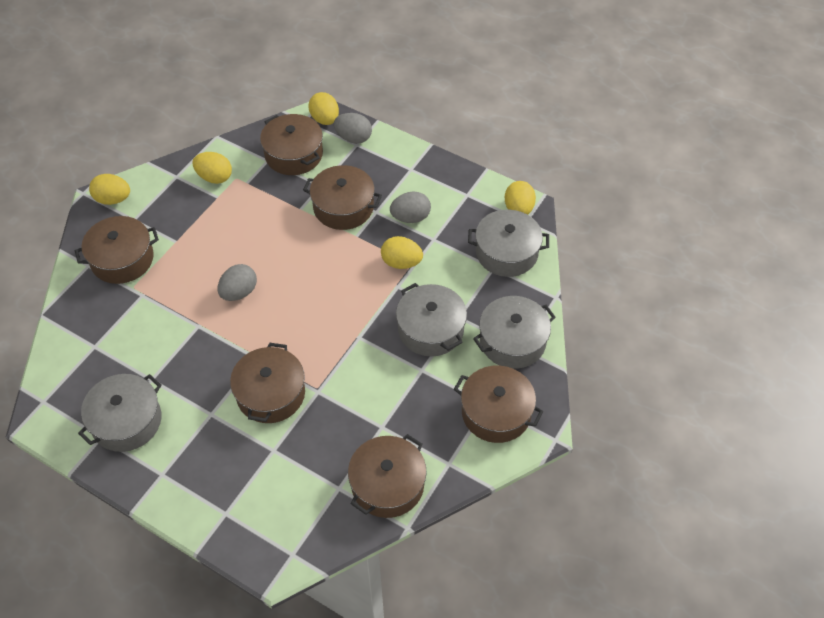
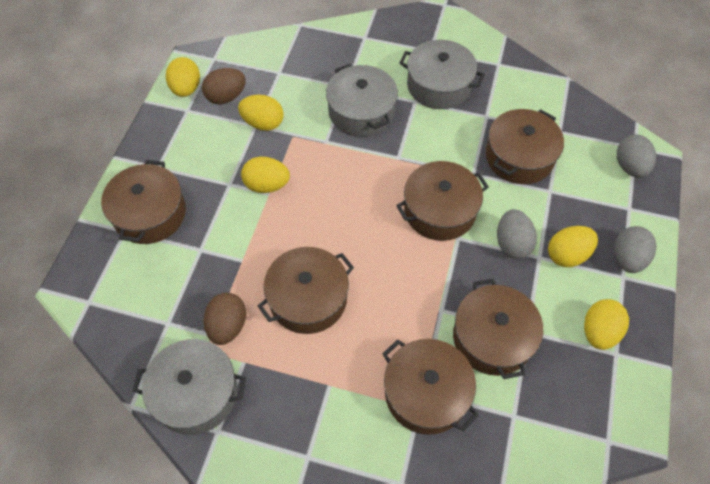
brown egg: none = 0 -> [202,68,246,104] [204,292,246,345] = 2
grey pot: [78,374,162,452] [396,283,467,356] [468,210,549,277] [473,296,556,369] = 4 -> [133,339,246,435] [326,64,398,137] [399,40,485,109] = 3

